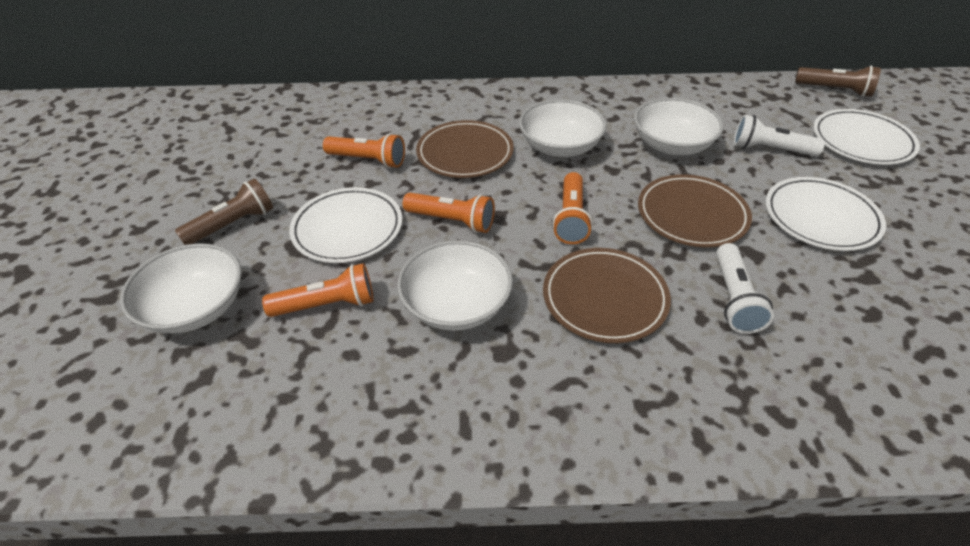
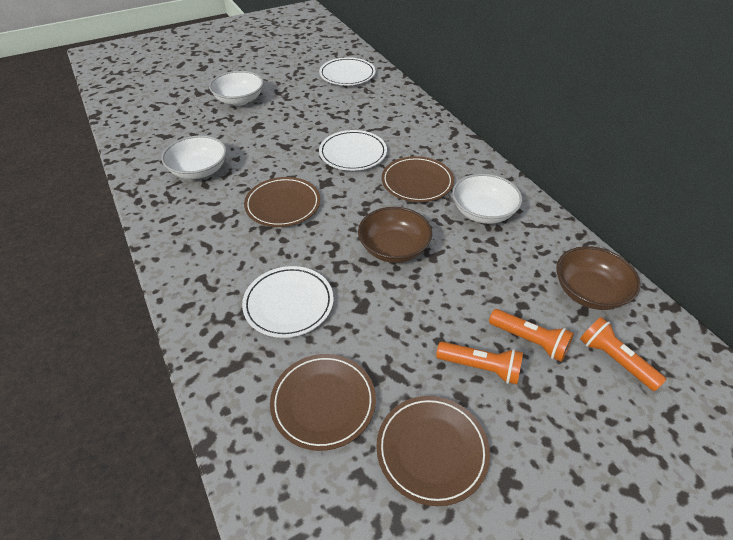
brown bowl: none = 0 -> [358,207,432,263] [556,246,641,310] = 2
brown flashlight: [175,178,273,245] [795,65,881,97] = 2 -> none = 0
brown plate: [416,120,514,178] [543,248,671,343] [638,174,752,248] = 3 -> [244,177,320,227] [270,354,376,451] [376,396,490,506] [382,156,454,202] = 4
orange flashlight: [262,263,373,317] [323,133,405,168] [403,193,495,233] [553,172,592,244] = 4 -> [436,342,523,384] [489,309,574,362] [580,317,667,391] = 3
white bowl: [120,243,242,334] [397,240,513,331] [519,99,607,157] [634,98,724,155] = 4 -> [161,135,227,179] [209,71,264,106] [452,174,522,224] = 3
white flashlight: [716,243,774,334] [734,115,825,156] = 2 -> none = 0

